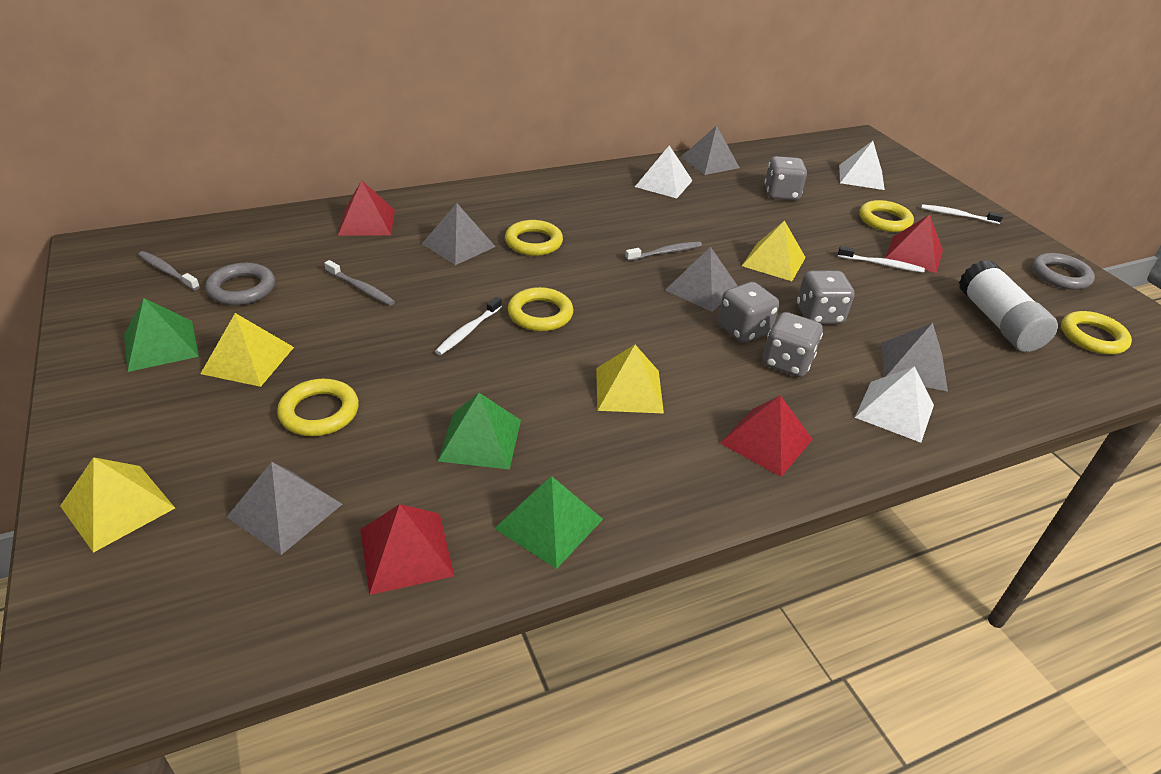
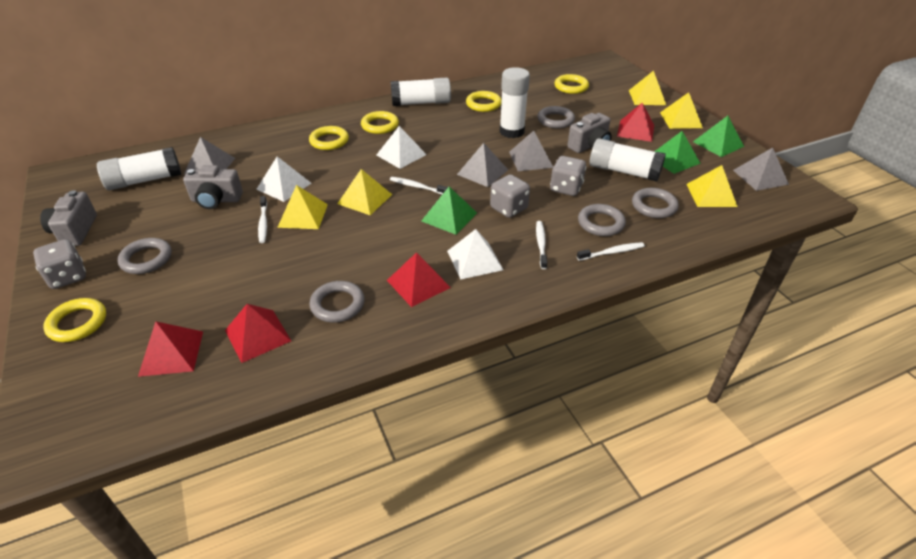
grey camera: none = 0 -> [40,190,97,246] [183,165,243,209] [567,113,612,153] = 3
grey dice: [718,282,779,343] [763,312,823,377] [765,156,807,200] [797,270,855,324] = 4 -> [33,239,86,289] [490,174,530,218] [550,156,586,196] = 3
grey pyramid: [227,462,342,555] [422,203,496,265] [665,247,738,312] [681,125,740,175] [882,323,948,392] = 5 -> [184,137,235,175] [457,143,508,187] [509,131,553,171] [733,148,789,191] = 4
grey ring: [205,263,275,305] [1032,253,1095,290] = 2 -> [117,238,172,274] [309,281,365,323] [537,106,575,129] [578,204,626,236] [632,188,679,218] = 5
grey toothbrush: [138,251,200,290] [324,260,395,306] [625,241,702,261] = 3 -> none = 0
white glue stick: [959,260,1058,352] = 1 -> [97,147,181,190] [391,77,451,106] [499,67,530,138] [590,138,666,182] = 4
white toothbrush: [435,297,502,355] [838,246,925,273] [921,204,1003,224] = 3 -> [258,196,267,243] [390,177,448,194] [536,221,547,269] [577,242,645,261] = 4
yellow pyramid: [60,457,175,553] [200,313,294,387] [596,345,664,414] [742,220,806,281] = 4 -> [277,185,328,229] [337,169,392,215] [629,71,666,105] [660,92,703,129] [686,165,738,207] = 5

